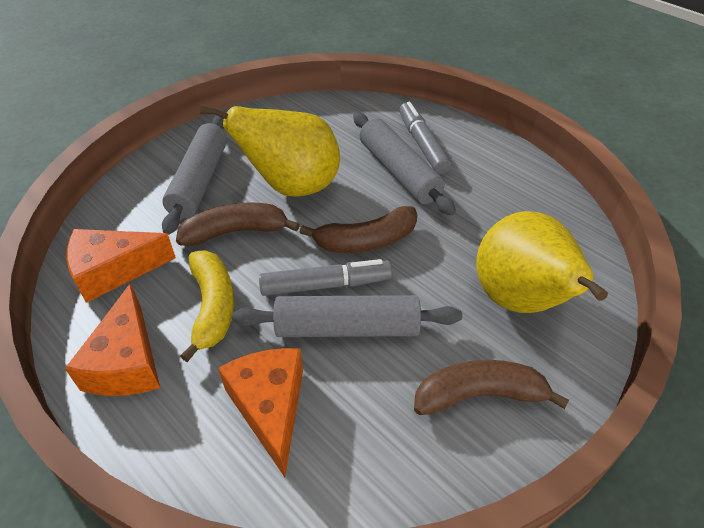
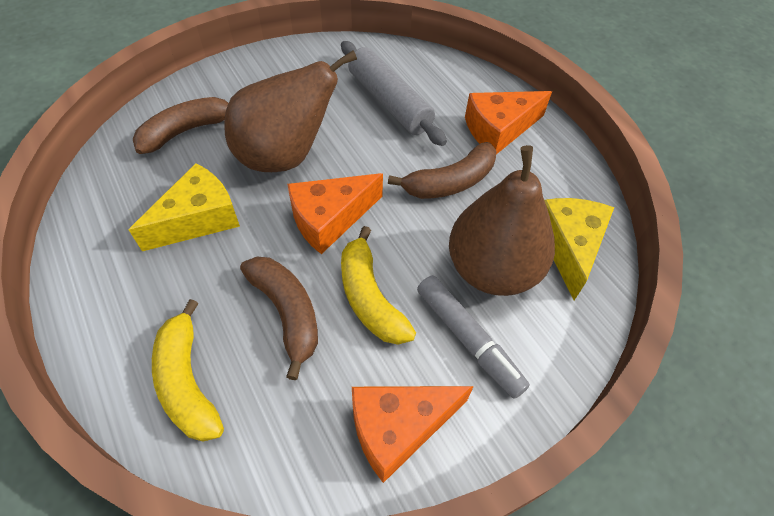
brown pear: none = 0 -> [224,51,357,172] [449,145,555,296] = 2
grey marker: [259,259,392,296] [399,102,451,174] = 2 -> [417,275,530,399] = 1
grey rolling pin: [162,116,227,235] [232,295,462,337] [353,112,456,216] = 3 -> [341,41,447,146] = 1
yellow banana: [180,251,234,362] = 1 -> [152,299,224,442] [341,226,416,345] = 2
yellow cheese: none = 0 -> [129,163,240,251] [544,198,614,300] = 2
yellow pear: [200,105,340,197] [477,211,608,313] = 2 -> none = 0

